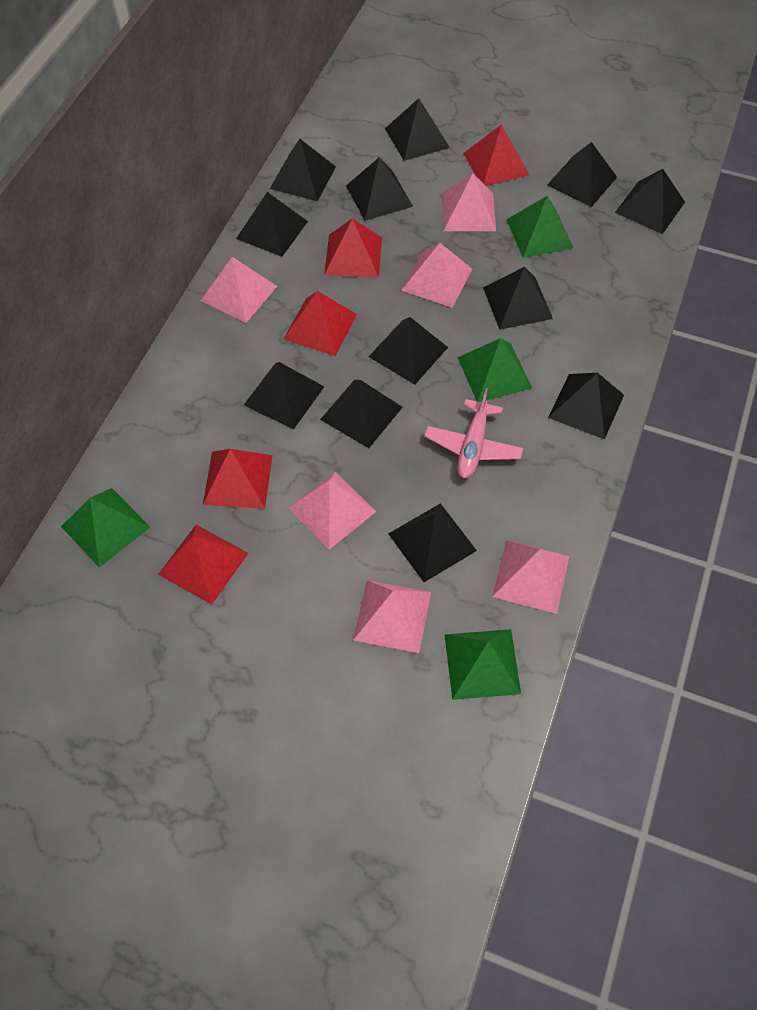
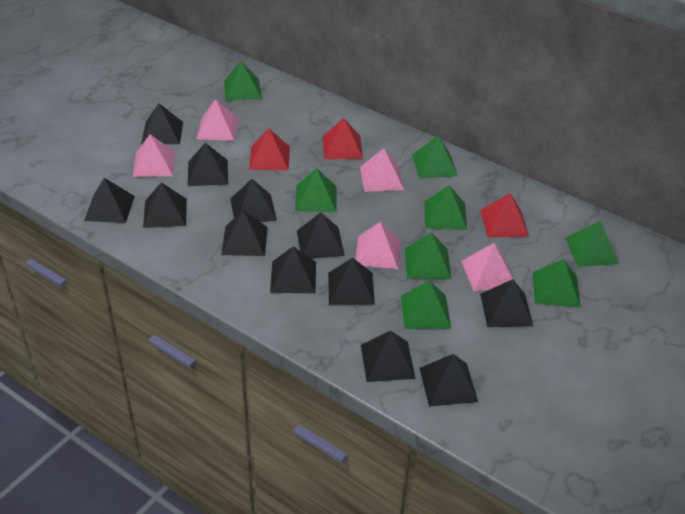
green pyramid: [61,488,150,567] [444,629,521,700] [457,338,532,402] [506,196,574,258] = 4 -> [224,61,262,101] [295,168,337,212] [401,281,451,329] [405,233,451,279] [412,136,458,179] [424,185,467,230] [533,259,581,308] [565,220,619,267] = 8
pink plane: [424,388,523,478] = 1 -> none = 0
pink pyramid: [201,257,277,323] [288,472,377,550] [353,580,431,653] [401,243,472,308] [442,173,496,231] [492,540,569,614] = 6 -> [133,134,175,177] [197,99,239,141] [355,222,401,269] [360,148,404,192] [461,243,513,292] = 5
red pyramid: [158,525,249,605] [203,449,273,509] [284,291,357,356] [324,218,382,278] [463,124,529,186] = 5 -> [249,128,290,170] [323,118,363,159] [480,193,529,238] = 3

